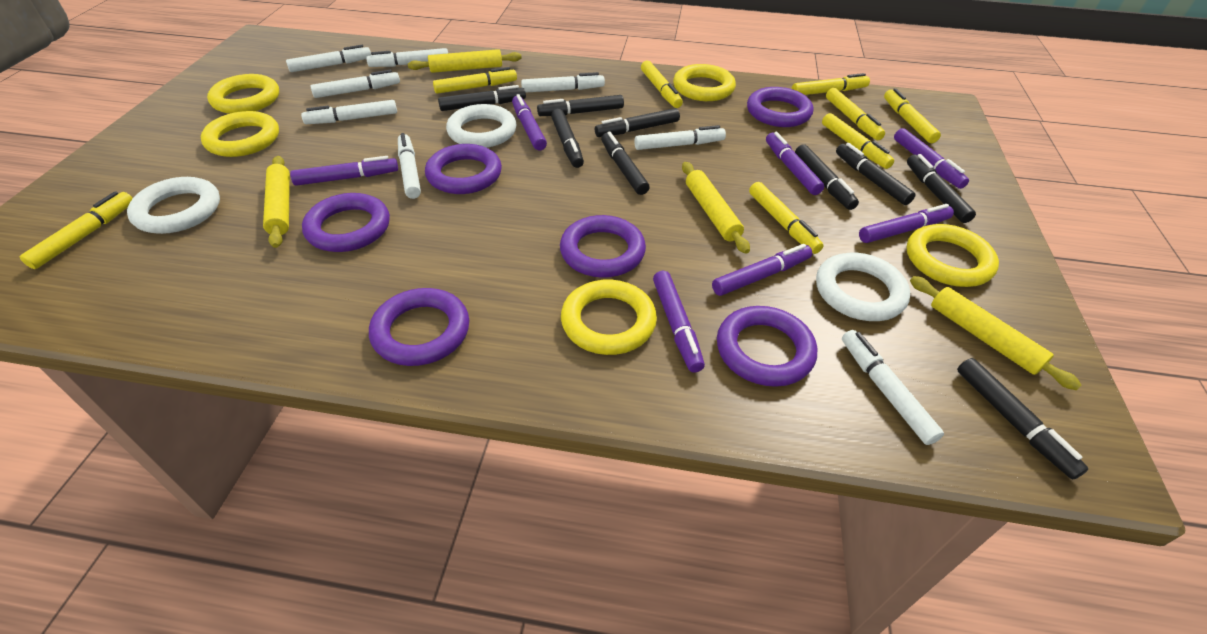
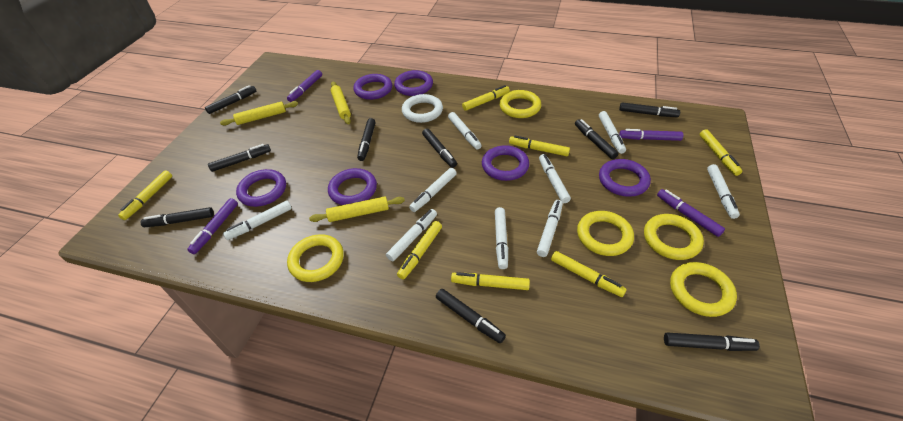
purple marker: [290,156,398,186] [512,94,547,151] [653,271,705,372] [712,244,812,296] [766,132,824,195] [859,204,954,243] [894,128,969,189] = 7 -> [187,198,238,254] [287,70,322,102] [619,129,683,141] [657,189,725,237] = 4
white marker: [286,45,371,72] [301,100,397,124] [310,70,400,98] [366,48,448,67] [398,133,421,199] [521,72,605,93] [634,125,726,150] [842,330,944,445] = 8 -> [223,201,292,240] [386,209,437,261] [409,168,457,212] [448,112,482,150] [495,207,508,269] [537,200,563,257] [539,154,571,203] [599,111,626,154] [707,164,740,219] = 9
white ring: [127,177,220,234] [446,104,517,148] [816,253,910,321] = 3 -> [402,94,443,123] = 1
yellow marker: [20,191,133,269] [433,67,517,94] [641,61,683,108] [749,182,824,254] [792,73,870,95] [822,113,894,169] [826,88,885,140] [884,88,941,143] = 8 -> [118,171,172,220] [397,221,442,279] [451,272,530,290] [462,85,510,111] [509,135,570,156] [551,251,627,297] [700,129,742,176] = 7
yellow rolling pin: [263,156,290,248] [408,49,522,73] [682,162,750,254] [910,276,1082,390] = 4 -> [220,101,298,126] [309,196,405,222] [331,82,351,124] = 3

